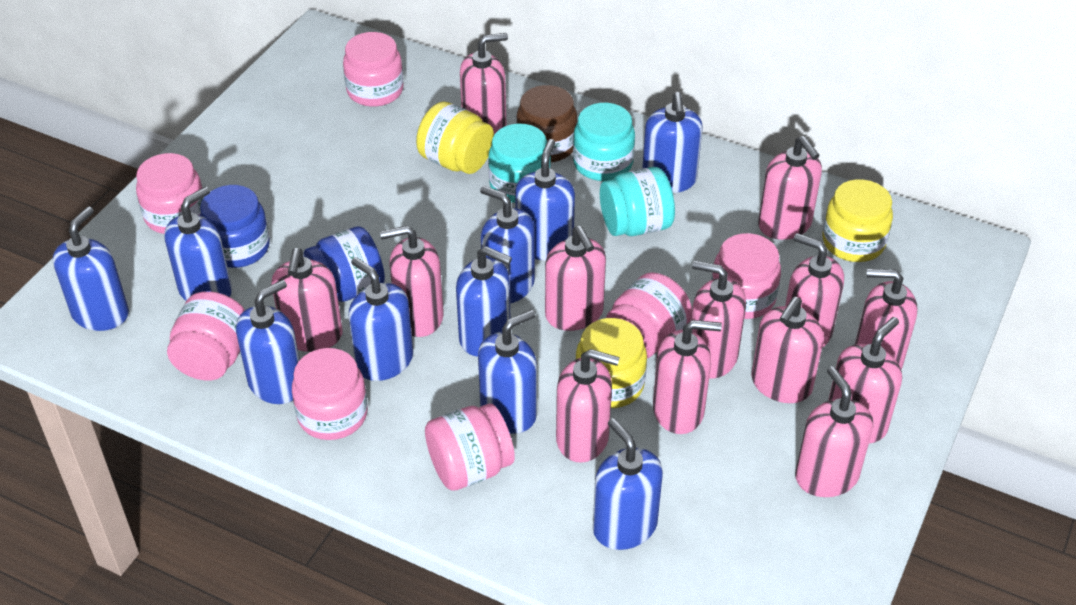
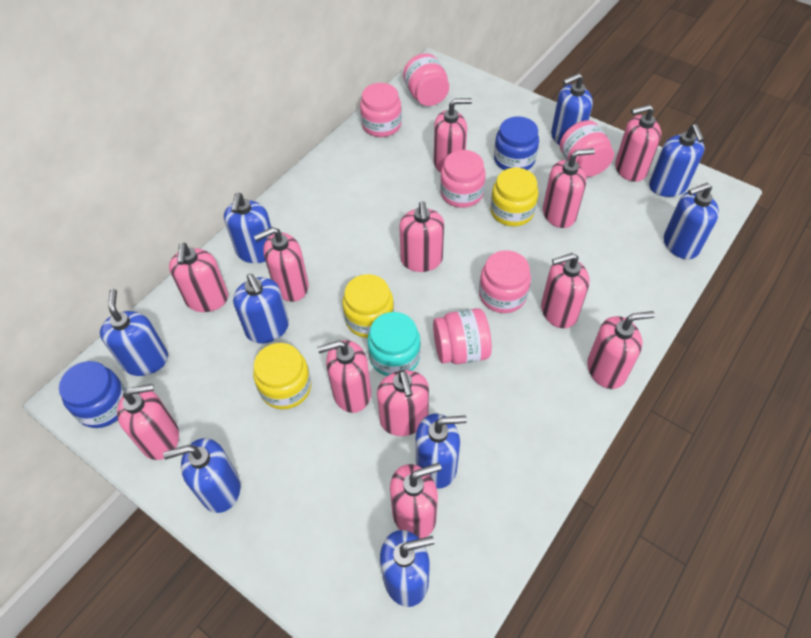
blue soap dispenser: [53,206,129,331] [164,186,232,301] [236,280,300,404] [349,257,413,381] [456,246,512,357] [478,309,537,433] [480,186,535,303] [515,139,575,261] [593,418,663,550] [642,92,703,193] = 10 -> [100,289,168,376] [163,438,241,513] [224,193,271,263] [233,274,289,344] [380,530,435,607] [416,414,467,488] [551,73,593,145] [649,124,705,197] [664,183,719,259] = 9
brown jar: [516,85,577,163] = 1 -> none = 0
pink jar: [136,153,204,234] [167,291,245,381] [292,348,368,440] [343,32,404,107] [425,404,515,491] [606,272,692,358] [711,233,781,319] = 7 -> [360,83,402,137] [403,53,449,106] [433,308,492,364] [440,150,486,208] [479,250,531,313] [560,120,614,177] = 6
pink soap dispenser: [271,248,342,352] [380,225,444,337] [460,33,508,135] [545,226,606,331] [556,349,620,463] [653,320,722,434] [691,260,746,379] [751,297,824,403] [758,136,822,240] [785,233,844,348] [795,366,873,497] [828,317,902,443] [855,269,918,369] = 13 -> [117,384,179,460] [169,243,228,312] [254,227,309,302] [317,340,371,413] [377,370,429,436] [390,463,442,539] [400,201,444,272] [434,98,472,173] [541,253,590,328] [543,148,595,228] [587,311,655,389] [615,104,661,182] = 12
turquoise jar: [488,123,551,203] [573,103,635,181] [600,167,675,236] = 3 -> [367,312,421,376] = 1

